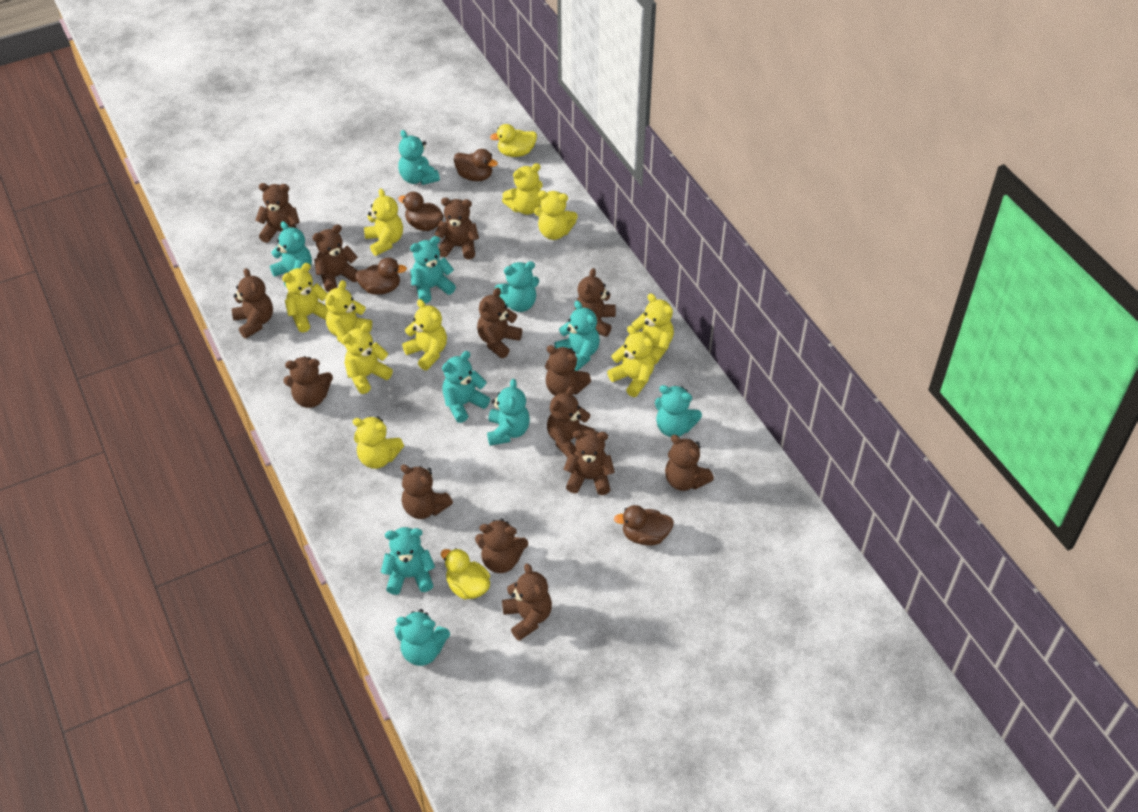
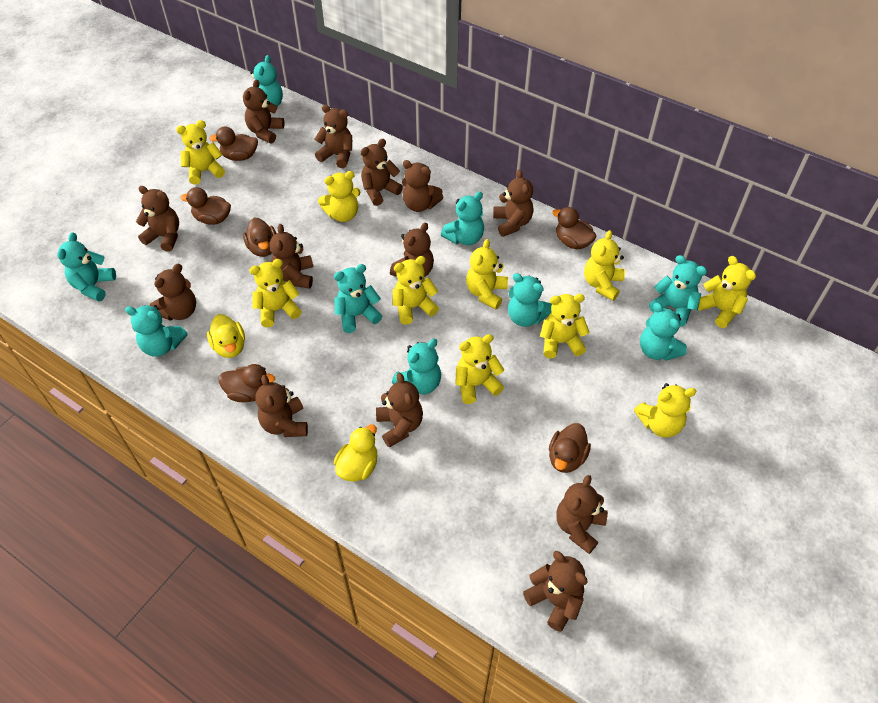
brown duck: [355,258,407,295] [398,192,444,231] [454,149,498,181] [614,505,674,546] = 4 -> [180,187,231,225] [209,126,258,161] [218,364,275,402] [243,217,276,257] [549,423,591,473] [552,207,597,249] = 6
brown teddy bear: [232,268,273,338] [255,183,300,243] [283,356,333,408] [312,225,358,292] [401,464,453,519] [434,198,479,259] [475,518,528,573] [477,288,522,358] [502,563,552,641] [545,345,591,396] [547,386,595,458] [563,430,615,495] [575,268,616,337] [665,435,714,491] = 14 -> [136,186,179,252] [150,264,196,321] [243,80,284,144] [255,375,308,437] [269,224,313,289] [315,105,352,168] [361,139,403,206] [376,373,423,448] [390,222,434,277] [402,160,443,212] [493,170,533,237] [523,551,588,632] [556,475,608,554] = 13
turquoise teddy bear: [270,221,312,288] [381,527,435,595] [394,609,450,666] [398,130,440,185] [410,236,456,303] [442,351,490,423] [487,379,530,446] [494,261,539,312] [554,301,600,371] [655,385,702,437] = 10 -> [57,232,116,302] [125,305,188,357] [250,55,283,106] [334,264,382,333] [392,339,441,395] [441,192,484,245] [508,273,552,327] [640,302,687,361] [649,255,707,327] = 9

